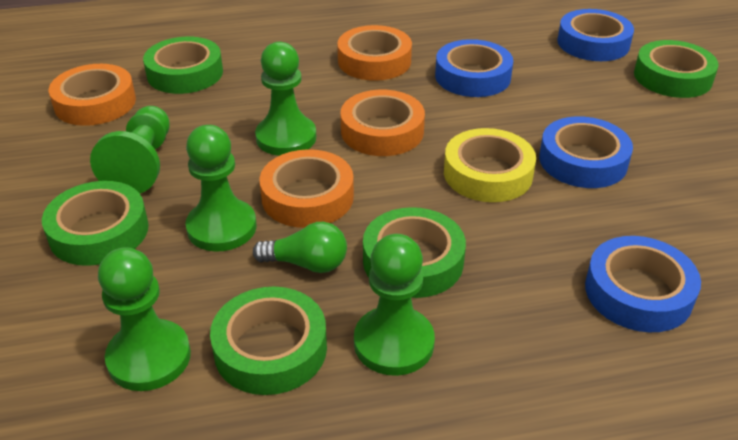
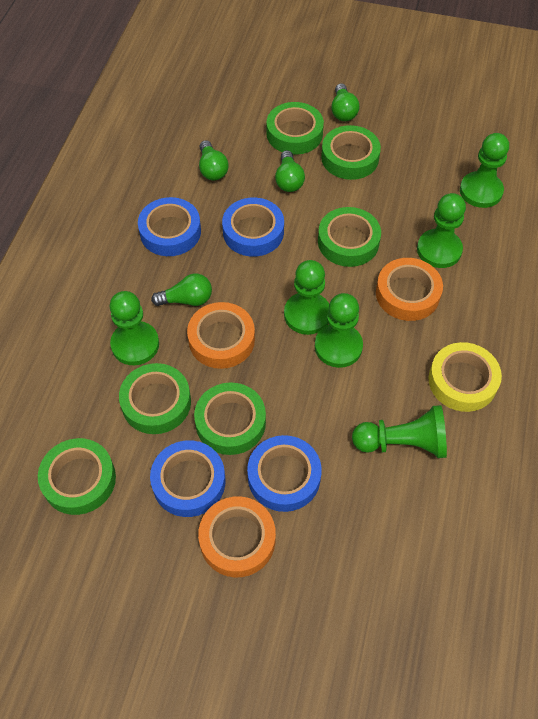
green light bulb: [253,222,347,273] = 1 -> [151,273,212,306] [199,140,229,181] [275,150,305,192] [331,83,360,121] = 4
green pawn: [90,106,170,193] [98,247,191,391] [185,125,257,252] [255,42,316,156] [354,234,435,376] = 5 -> [110,291,159,365] [284,260,329,335] [315,293,363,368] [352,405,447,458] [417,193,466,268] [460,133,509,208] = 6
green tape: [42,181,149,266] [143,37,223,94] [210,287,327,395] [363,207,466,298] [634,40,719,98] = 5 -> [38,438,116,515] [119,363,191,434] [194,382,266,455] [266,102,324,155] [318,207,381,267] [321,125,381,180] = 6
orange tape: [49,64,136,126] [260,149,354,228] [337,25,412,81] [340,90,425,156] = 4 -> [187,302,255,369] [198,496,276,577] [376,258,443,321] = 3

